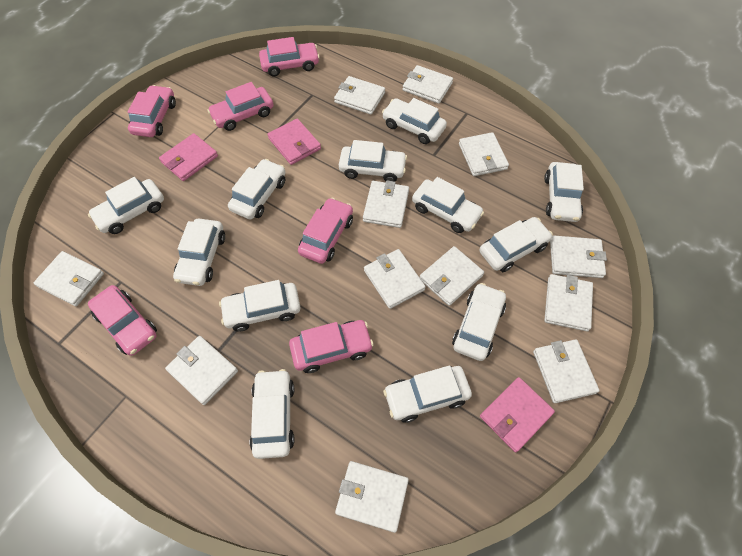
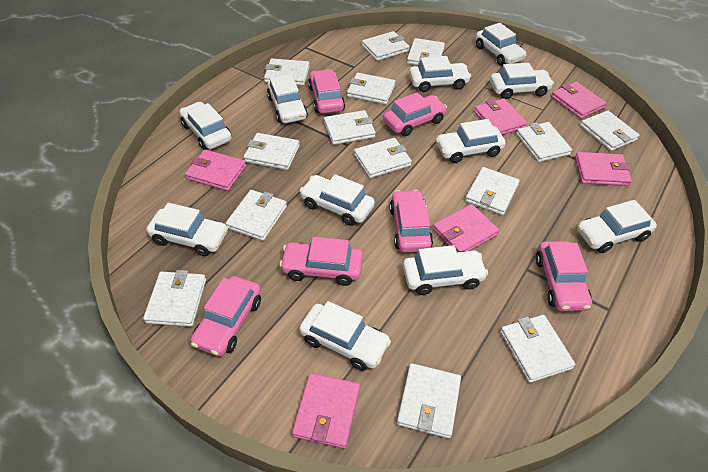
pink wallet: [159,133,218,181] [267,119,321,165] [480,377,555,452] = 3 -> [185,149,246,191] [292,373,360,449] [432,204,499,252] [474,98,527,135] [551,82,607,119] [575,152,632,186] = 6
white car: [88,177,164,234] [173,219,225,286] [219,280,301,332] [228,159,286,220] [250,369,294,459] [339,140,407,182] [382,98,447,144] [383,366,472,423] [412,177,484,233] [452,283,506,361] [479,217,553,272] [544,162,584,222] = 12 -> [146,203,228,256] [179,102,232,150] [267,74,308,123] [299,301,391,371] [300,174,375,226] [403,245,488,295] [409,56,471,92] [436,119,506,163] [475,23,527,66] [490,63,554,99] [577,200,657,253] = 11
white wallet: [33,251,104,306] [165,336,238,405] [334,76,385,115] [335,461,409,533] [363,180,409,228] [364,249,426,309] [402,65,453,104] [420,246,484,306] [459,132,509,176] [533,339,599,403] [544,274,593,331] [550,235,607,278] = 12 -> [143,270,206,327] [225,190,287,241] [244,133,300,170] [264,58,310,86] [324,110,376,145] [347,73,395,105] [354,138,412,178] [362,31,410,61] [397,363,461,439] [407,38,445,65] [465,167,520,215] [500,315,575,383] [516,122,572,162] [580,111,639,151] = 14

